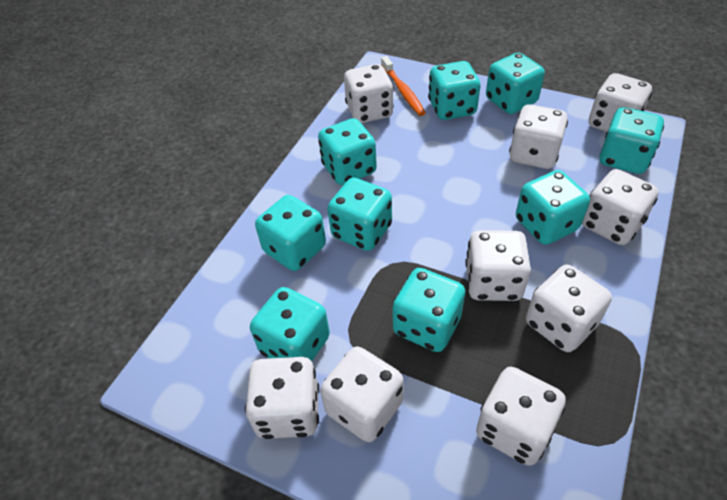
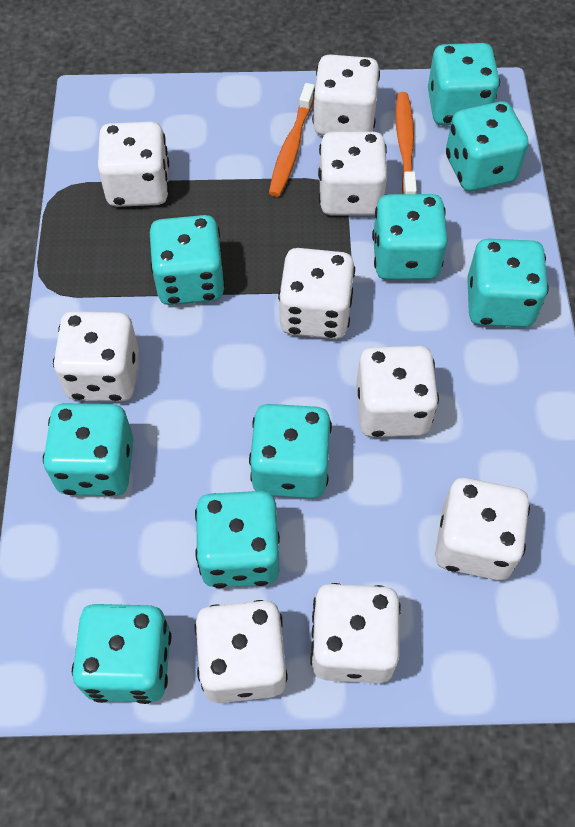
orange toothbrush: [381,56,426,116] = 1 -> [269,83,315,197] [396,92,417,194] = 2

